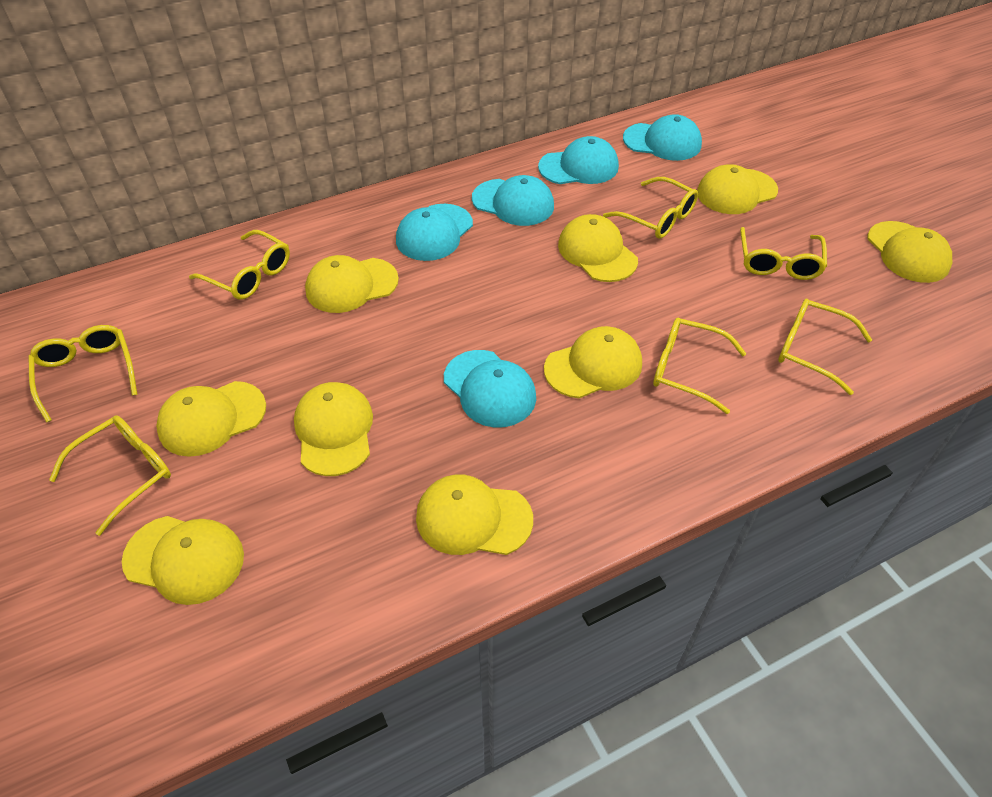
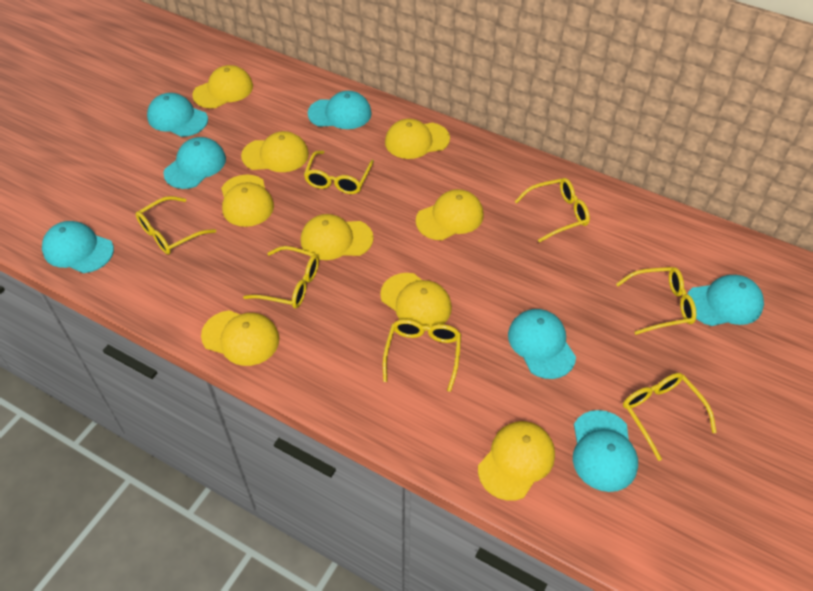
turquoise cap: [396,204,473,261] [444,350,536,428] [472,175,554,226] [538,136,619,184] [623,114,702,161] = 5 -> [42,221,114,273] [147,93,208,137] [163,137,226,189] [308,91,372,129] [508,309,576,379] [573,410,638,492] [688,275,764,326] = 7

